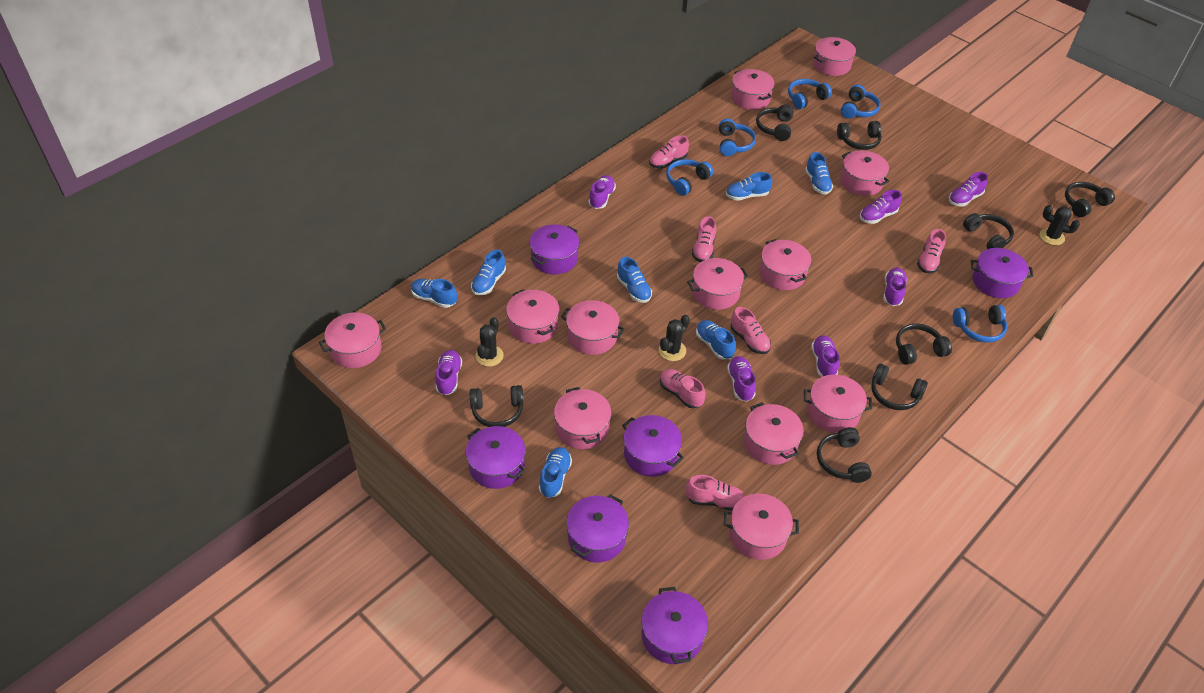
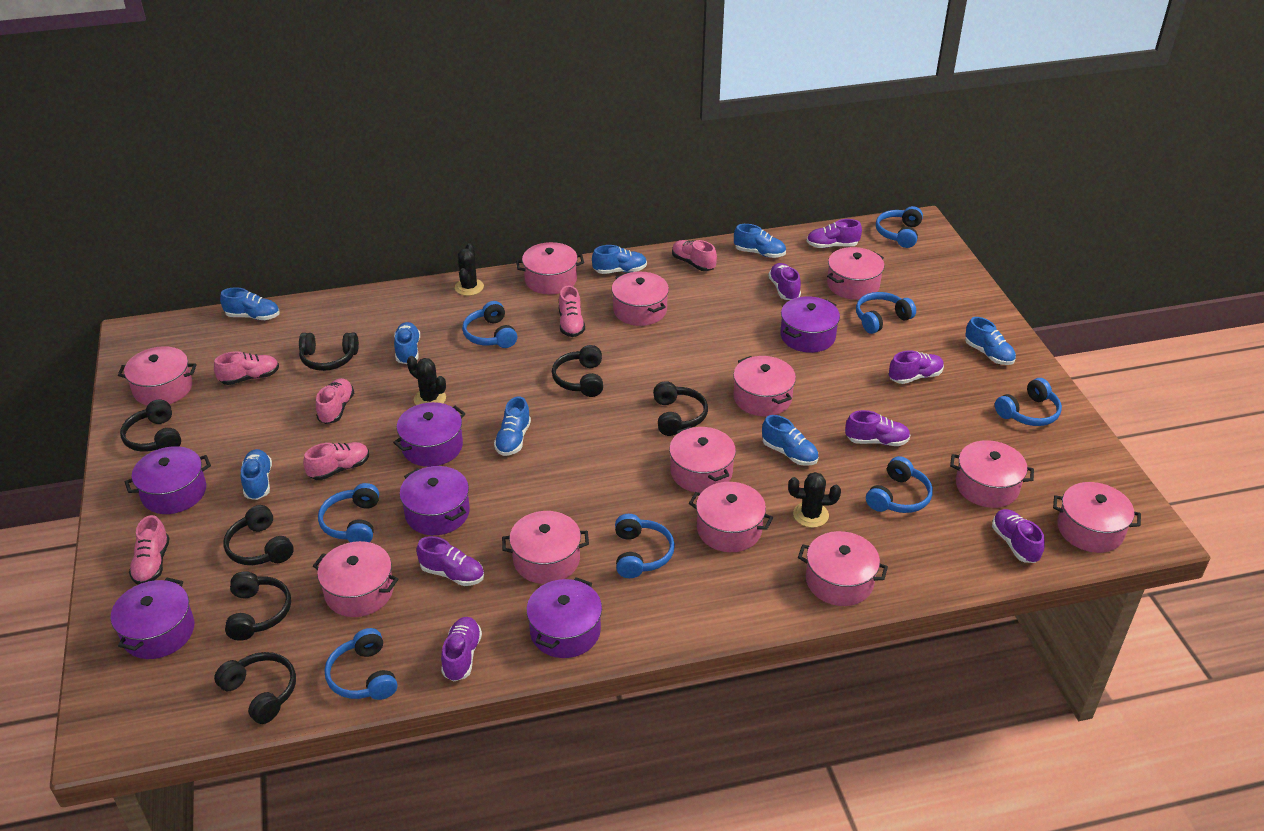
black headphones: [469,385,524,427] [756,105,794,141] [817,427,872,483] [837,121,882,150] [871,364,928,410] [896,323,952,365] [963,213,1014,249] [1065,182,1115,217] = 8 -> [120,399,181,452] [214,652,296,724] [223,505,294,565] [225,571,291,641] [299,333,359,371] [552,345,603,397] [653,381,708,436] = 7
blue headphones: [666,159,713,196] [719,119,756,156] [788,79,832,109] [840,85,881,119] [953,305,1007,343] = 5 -> [318,483,379,542] [325,628,397,700] [462,301,517,348] [615,514,675,578] [856,292,916,334] [866,456,933,513] [876,206,923,248] [995,378,1062,426] = 8
blue shoe: [411,279,457,308] [471,250,506,295] [539,447,572,498] [617,257,652,303] [696,320,736,360] [726,172,772,201] [805,152,833,195] = 7 -> [220,287,280,320] [241,449,272,500] [394,322,420,364] [494,396,531,456] [592,245,647,274] [734,224,786,258] [762,415,818,466] [965,317,1016,365] = 8

